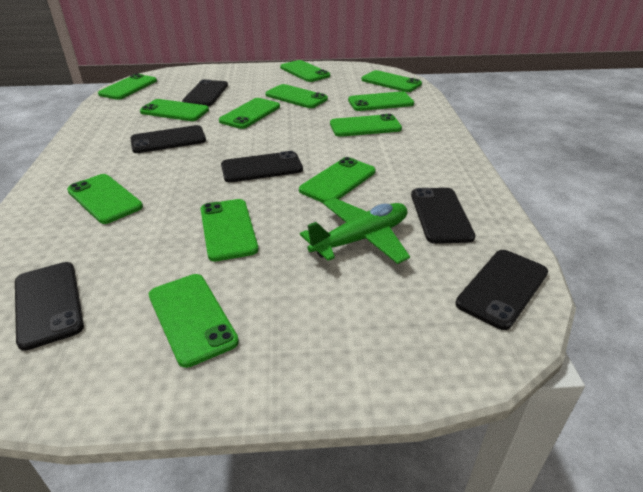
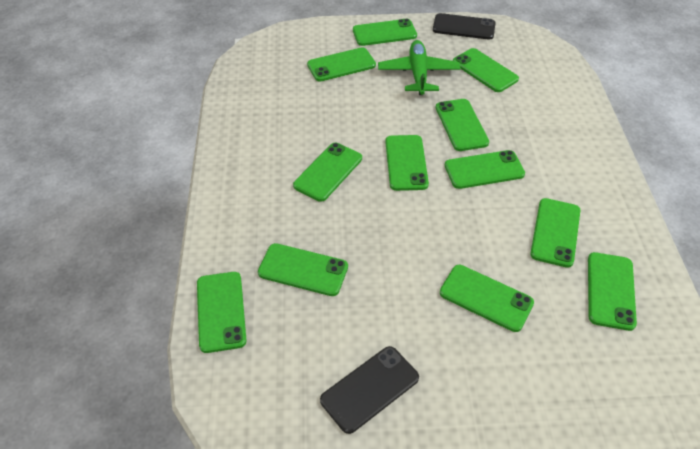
black phone: [15,262,84,351] [131,125,206,153] [182,79,228,106] [221,151,303,182] [411,188,475,244] [456,250,548,330] = 6 -> [320,346,419,434] [433,13,495,40] = 2

